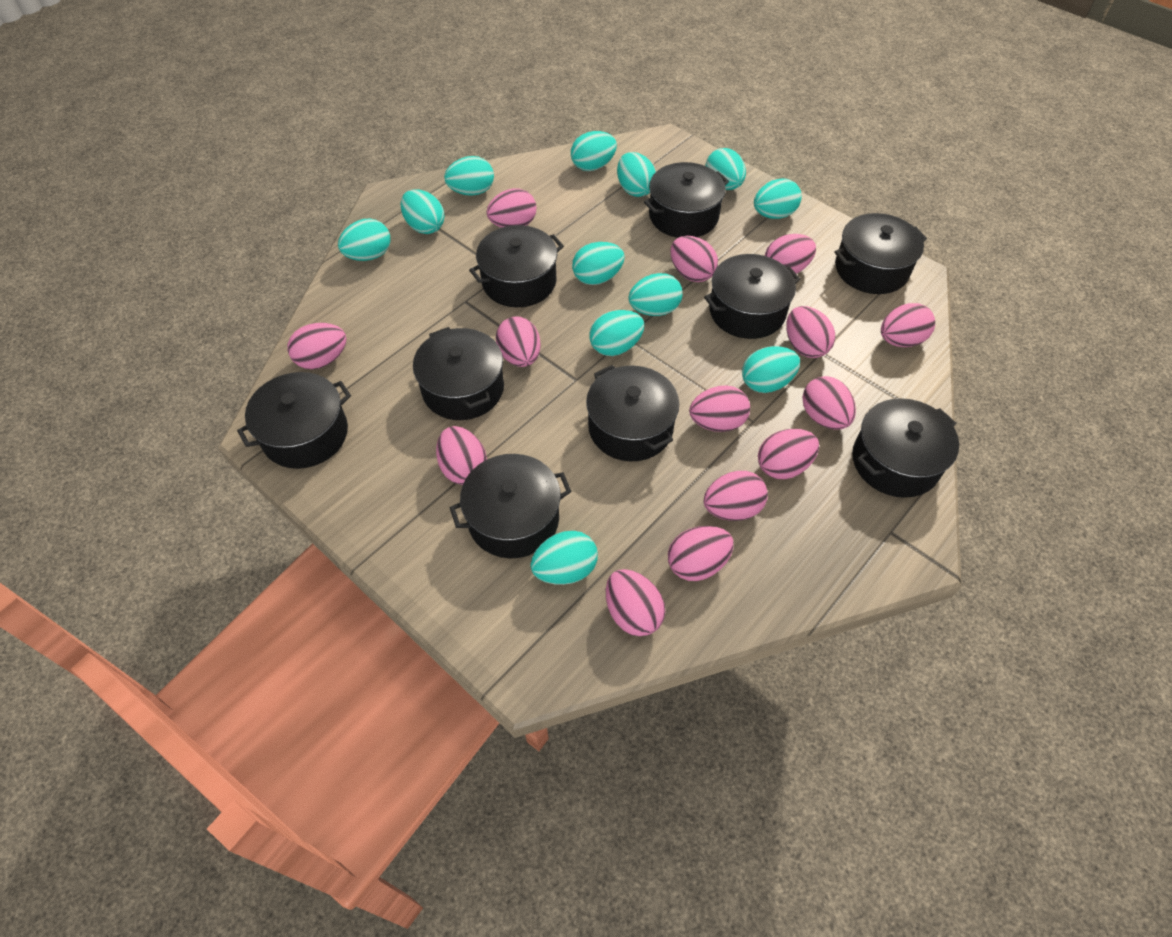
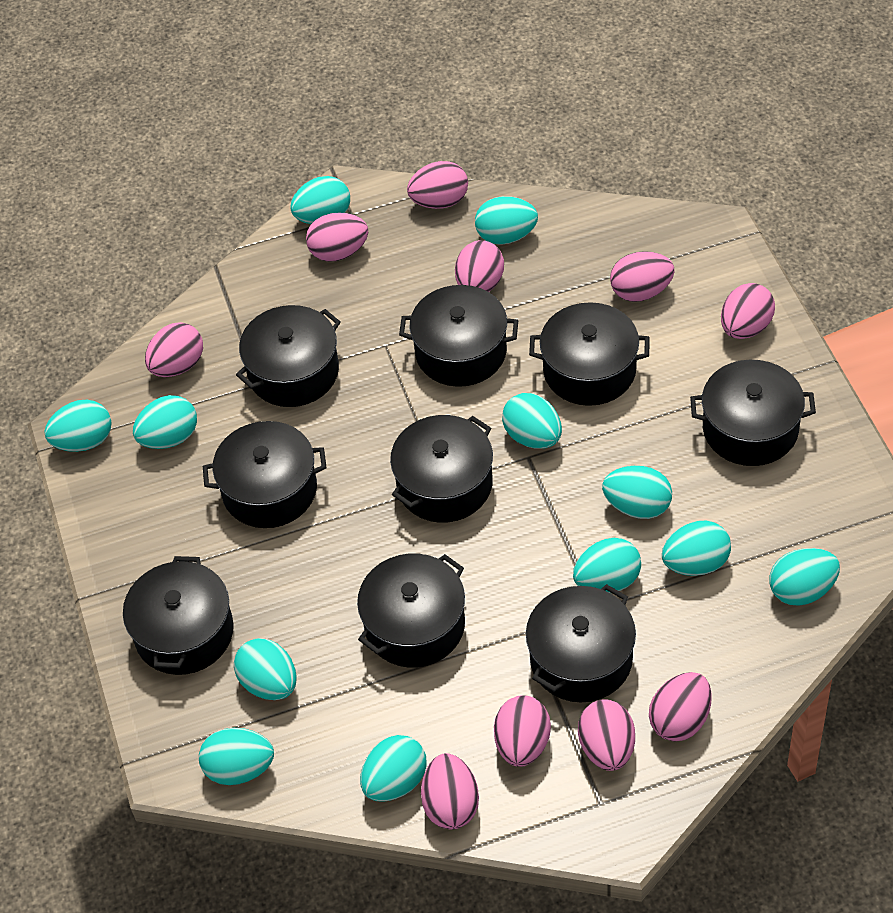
pink egg: [288,323,347,369] [436,426,487,485] [487,188,536,228] [496,316,541,367] [606,569,666,636] [668,526,734,581] [671,236,718,282] [689,385,750,432] [704,471,768,521] [758,429,819,479] [765,234,816,274] [787,306,835,358] [802,376,856,429] [881,303,935,347] = 14 -> [145,322,203,377] [306,213,368,262] [407,161,468,209] [421,753,479,829] [455,240,504,292] [494,695,551,767] [578,699,635,771] [610,251,675,302] [649,672,712,742] [721,283,775,339] = 10

